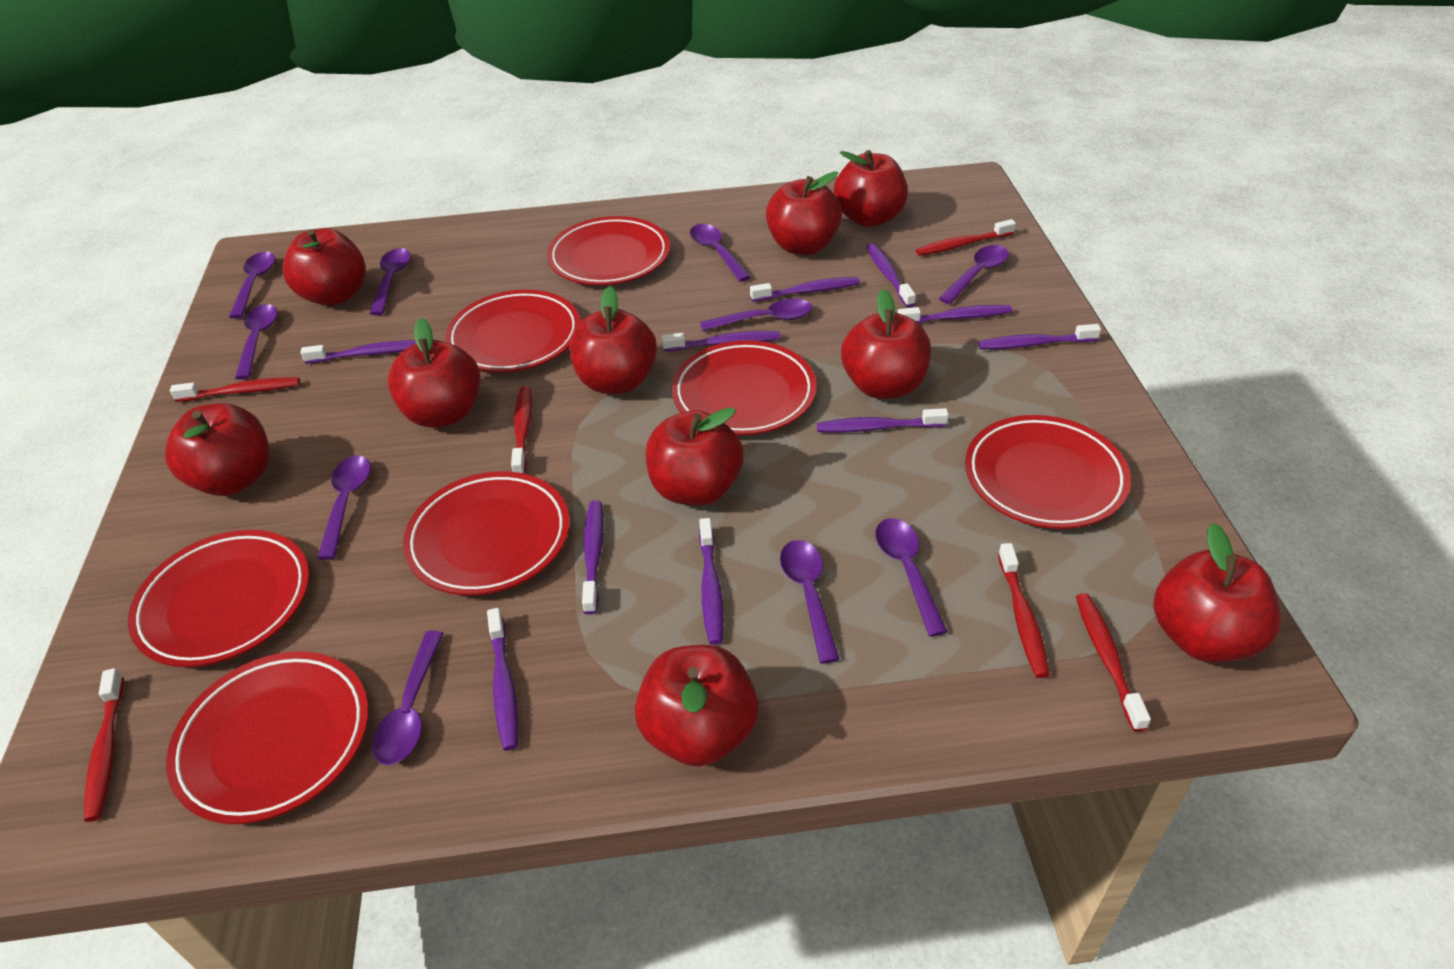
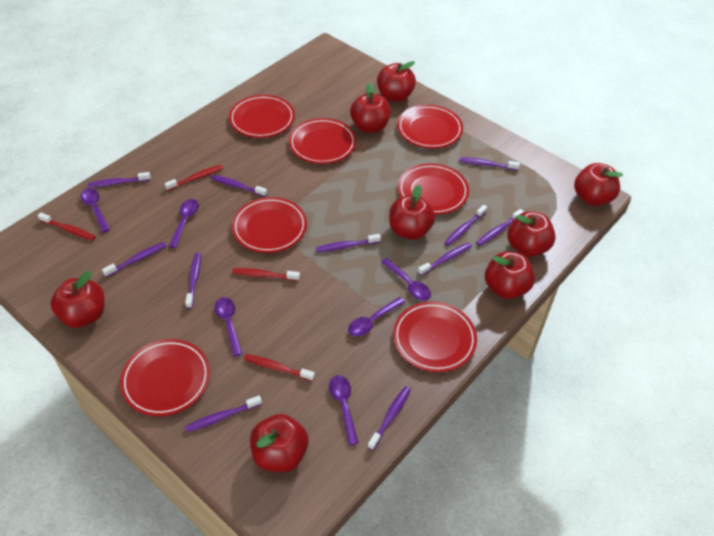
purple spoon: [229,252,275,319] [235,304,278,380] [317,455,371,560] [370,248,411,315] [372,631,444,765] [690,224,751,282] [700,299,812,331] [780,540,840,664] [875,518,948,637] [939,245,1009,304] = 10 -> [81,188,110,233] [169,199,199,248] [215,297,242,356] [329,375,359,445] [348,297,405,336] [381,258,431,301] = 6
purple toothbrush: [301,340,416,364] [487,608,518,751] [582,500,604,614] [662,331,781,351] [699,518,724,645] [750,277,860,302] [817,408,949,433] [866,243,916,308] [897,305,1013,323] [978,324,1101,349] = 10 -> [87,172,151,188] [102,242,167,277] [185,253,201,309] [185,395,262,432] [211,175,267,197] [316,234,381,252] [368,386,411,450] [418,243,472,275] [444,205,487,246] [459,157,520,170] [476,209,524,246] = 11
red apple: [165,403,270,496] [283,228,366,306] [388,318,481,428] [569,286,657,394] [635,645,759,767] [646,407,744,506] [766,172,842,255] [834,150,908,227] [841,289,931,399] [1154,523,1281,663] = 10 -> [51,271,104,328] [250,414,308,472] [350,82,391,133] [377,61,416,102] [389,184,435,240] [485,251,535,299] [507,211,556,257] [574,163,623,206] = 8
red toothbrush: [84,668,124,822] [170,377,300,402] [511,386,532,474] [916,219,1016,256] [998,543,1050,678] [1076,593,1151,732] = 6 -> [37,212,96,241] [164,165,223,191] [232,268,300,281] [244,354,315,381] = 4

